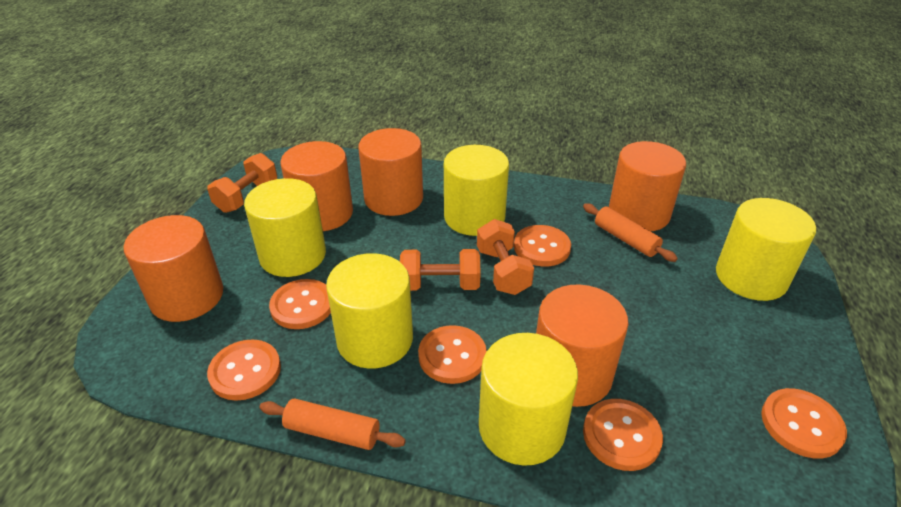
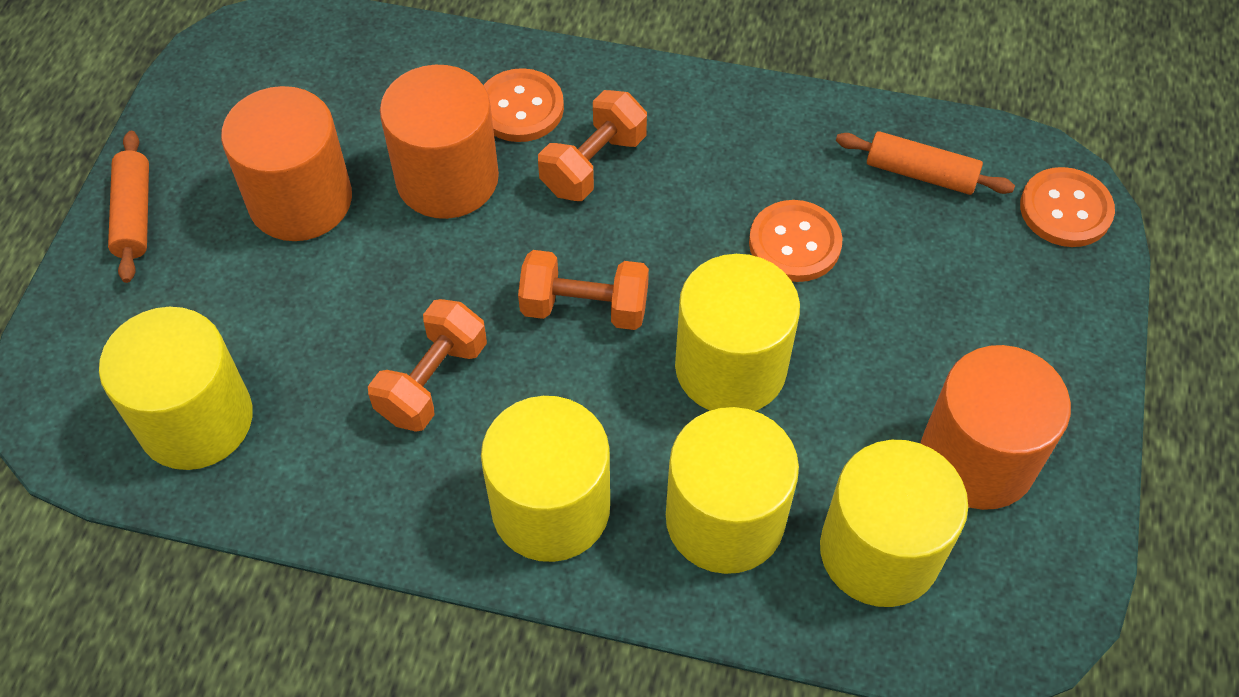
orange button: [207,339,281,401] [269,279,331,329] [418,325,487,384] [514,225,571,267] [583,399,663,471] [761,388,847,458] = 6 -> [484,68,564,142] [749,200,843,282] [1020,167,1115,247] = 3
orange cylinder: [124,215,223,322] [280,141,353,231] [358,128,423,216] [536,285,629,407] [609,141,686,231] = 5 -> [221,86,352,241] [380,65,499,219] [921,345,1071,510] = 3

